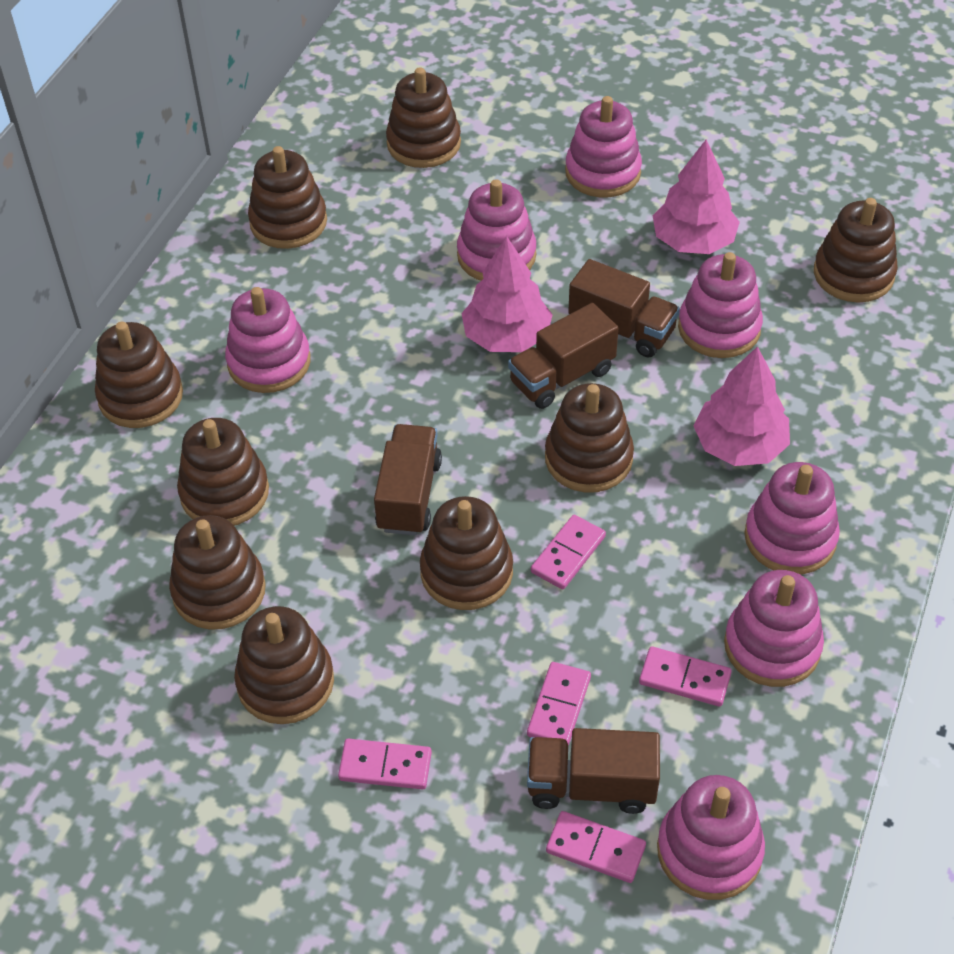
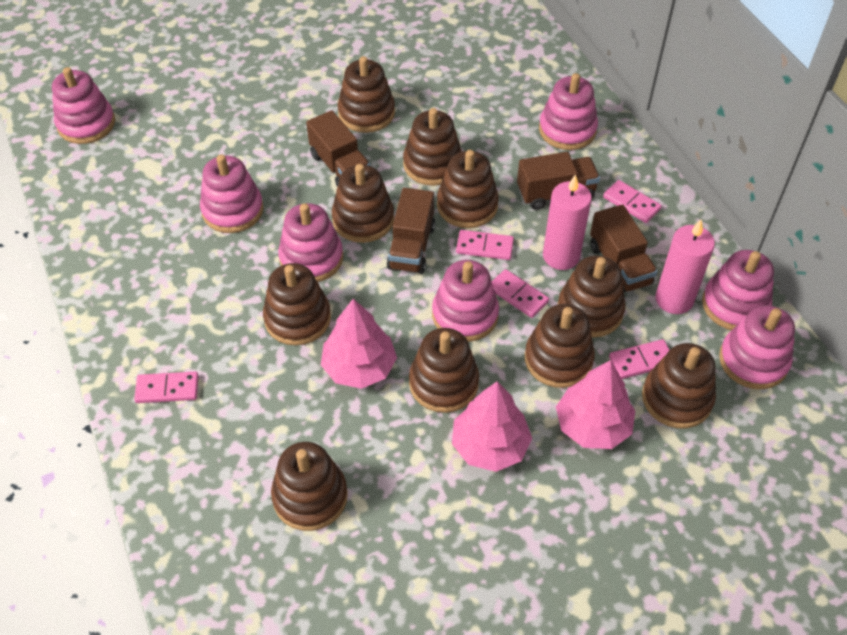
brown stacking toy: [95,322,183,428] [169,515,266,630] [177,418,269,526] [234,606,334,724] [248,146,327,249] [386,67,461,168] [420,496,513,610] [545,383,634,493] [814,198,898,303] = 9 -> [263,263,331,346] [271,442,348,531] [332,164,394,243] [338,56,395,133] [403,108,462,186] [409,328,479,413] [437,150,499,228] [525,304,595,388] [558,256,626,337] [642,343,716,428] = 10
pink candle: none = 0 -> [543,174,592,270] [655,220,715,314] = 2

